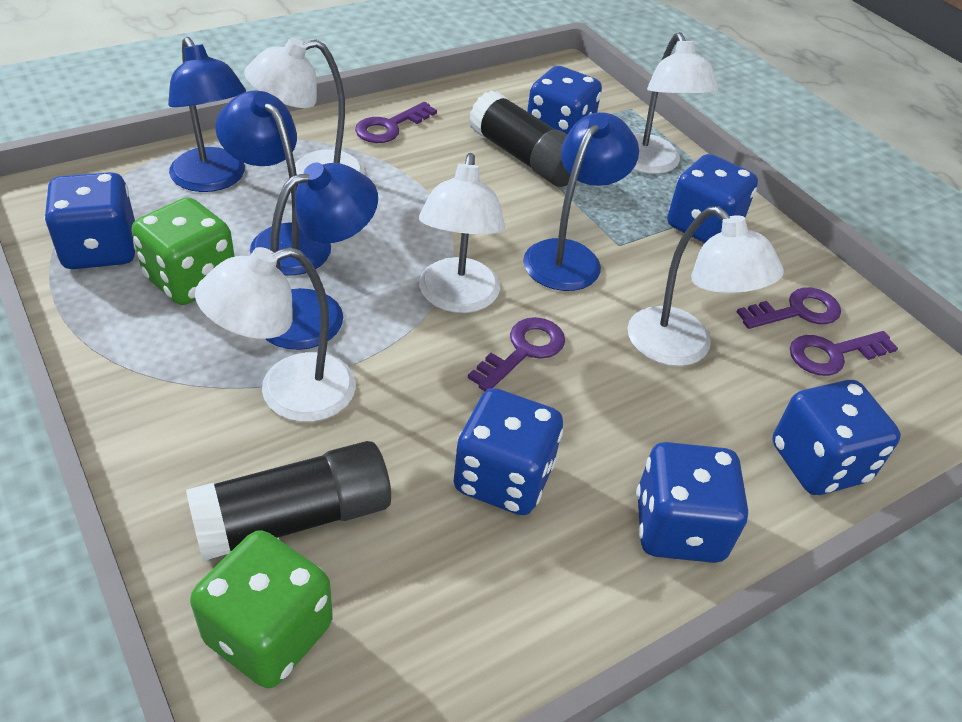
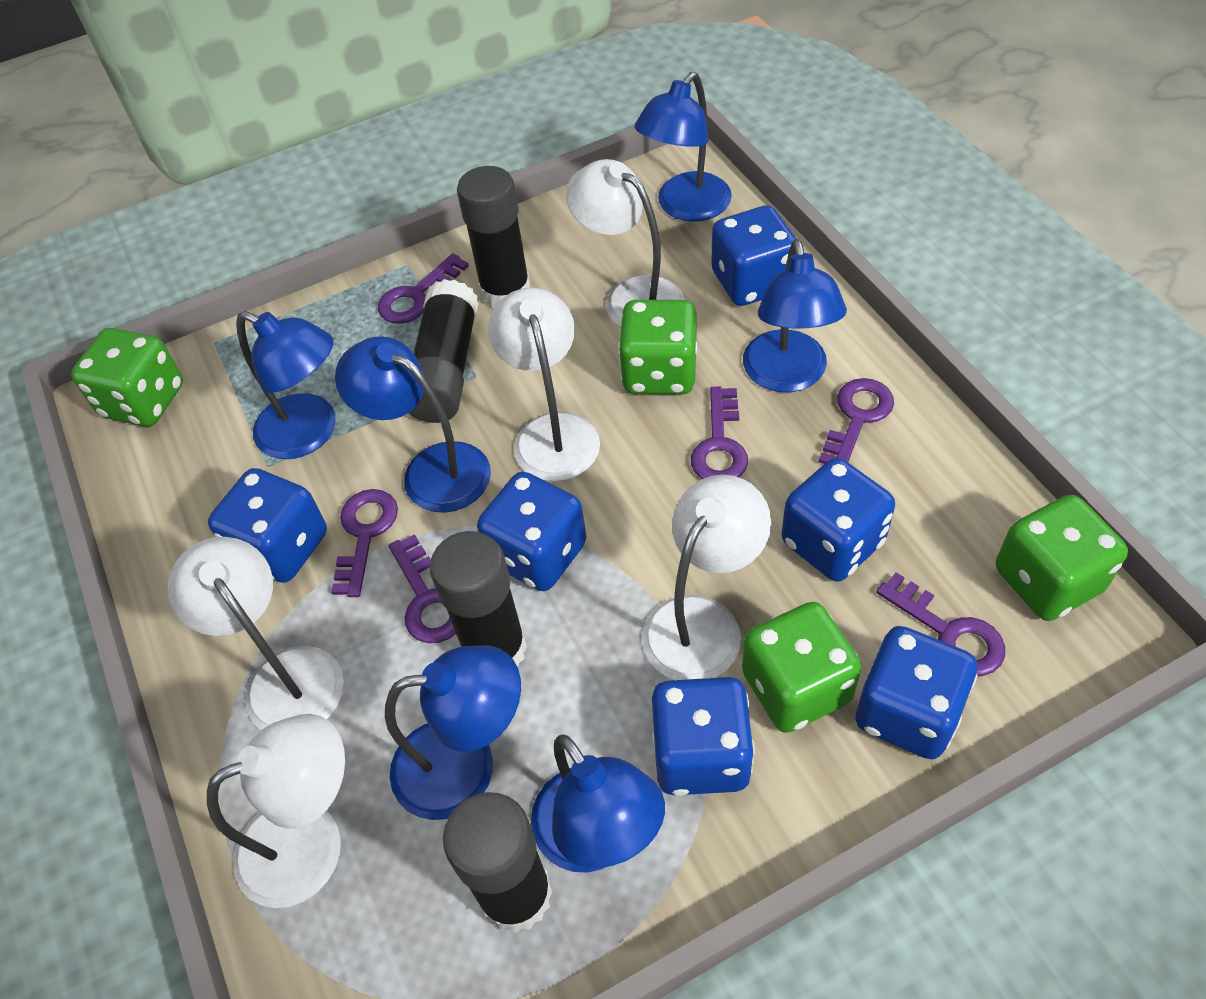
black glue stick: [186,441,391,561] [469,90,570,187] = 2 -> [409,279,479,423] [429,531,527,667] [443,792,553,933] [457,166,531,308] = 4
blue lamp: [168,37,246,192] [215,91,331,276] [266,162,378,350] [523,112,639,291] = 4 -> [236,311,336,459] [335,336,491,513] [385,645,521,820] [531,734,665,873] [635,72,732,222] [743,239,847,392] = 6
green dice: [132,197,235,305] [190,530,333,688] = 2 -> [71,328,183,427] [618,300,697,394] [742,602,862,733] [996,495,1128,621] = 4
purple key: [355,102,437,143] [468,317,565,391] [737,287,841,329] [790,331,898,376] = 4 -> [331,489,398,597] [378,253,469,324] [389,534,456,643] [691,386,748,479] [818,378,894,464] [876,572,1005,676] = 6

